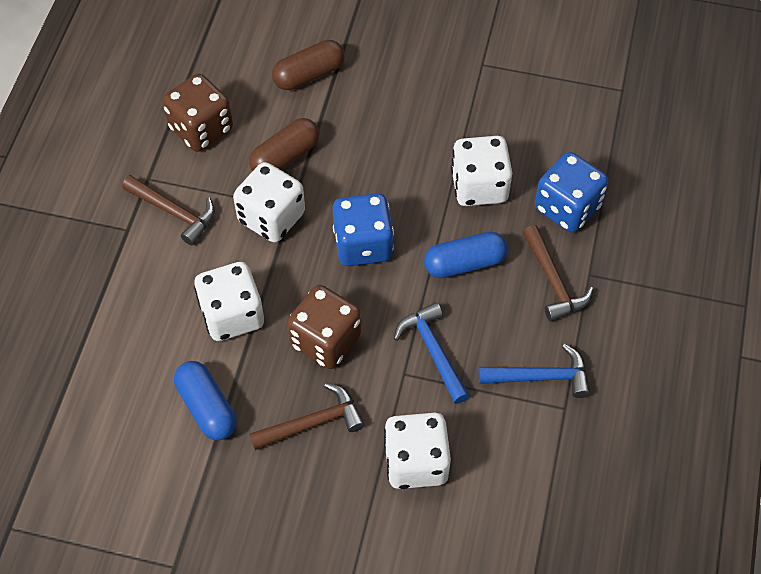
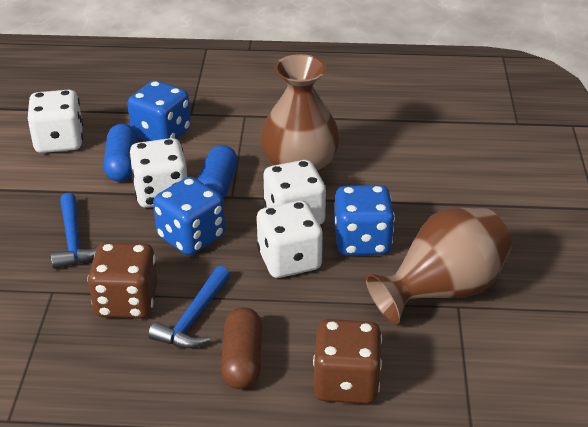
blue dice: [333,193,394,266] [535,152,608,232] = 2 -> [127,80,191,141] [153,177,225,255] [334,185,395,256] = 3
brown capsule: [249,118,319,171] [272,40,344,90] = 2 -> [221,307,262,389] = 1
brown hammer: [122,175,215,245] [249,383,365,450] [523,225,593,322] = 3 -> none = 0
brown vase: none = 0 -> [260,54,340,175] [366,208,512,324] = 2

